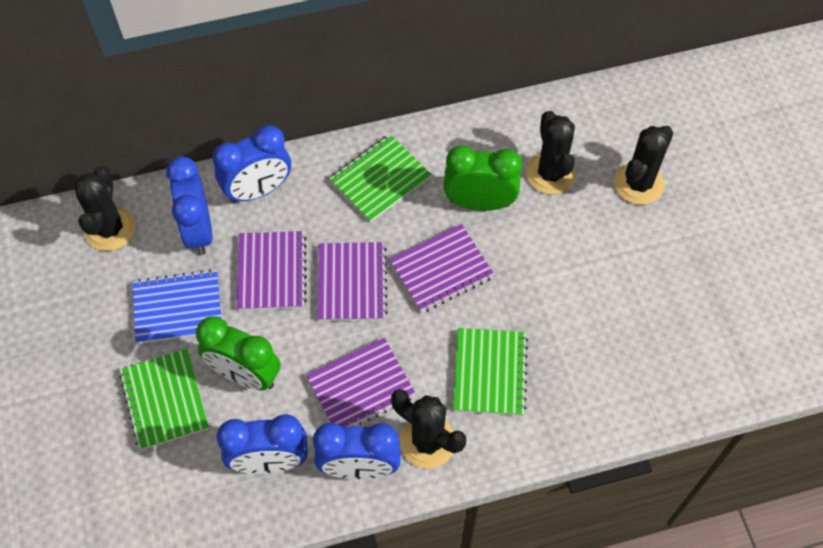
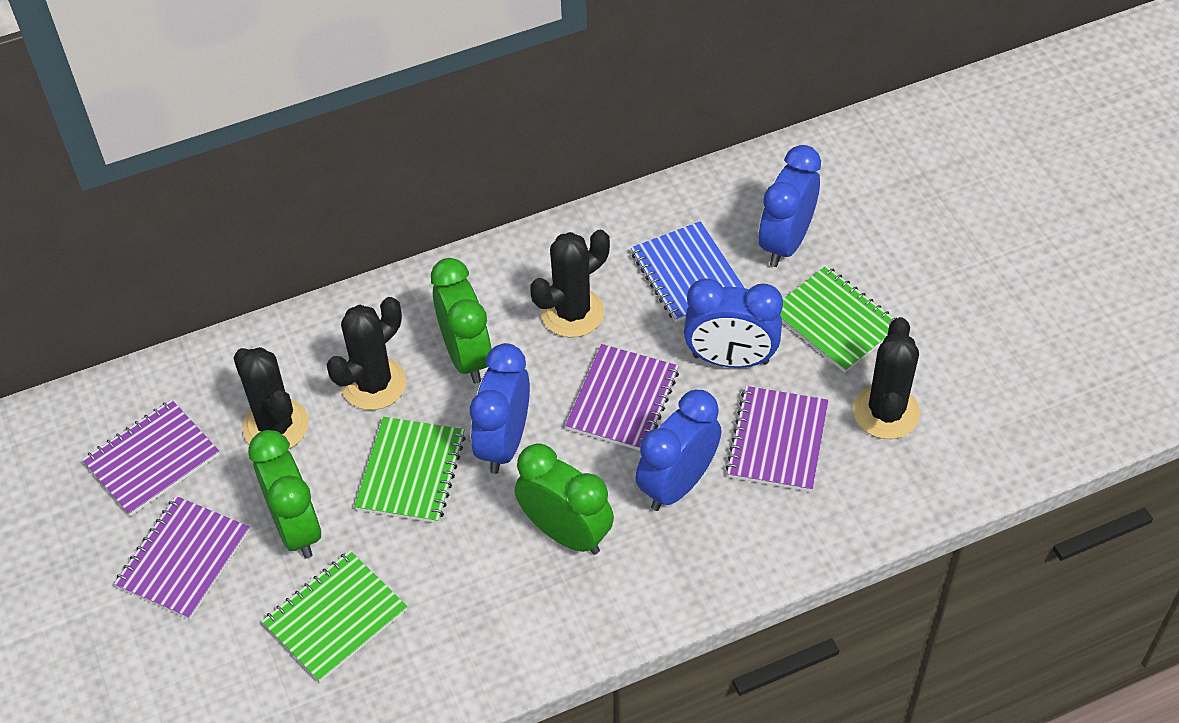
green clock: [196,316,281,390] [444,145,522,211] = 2 -> [248,430,321,558] [431,258,492,384] [515,443,614,555] = 3

